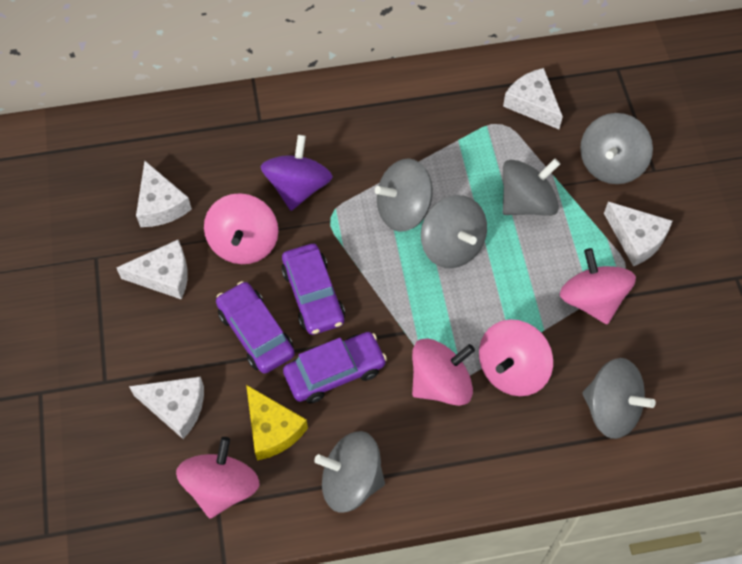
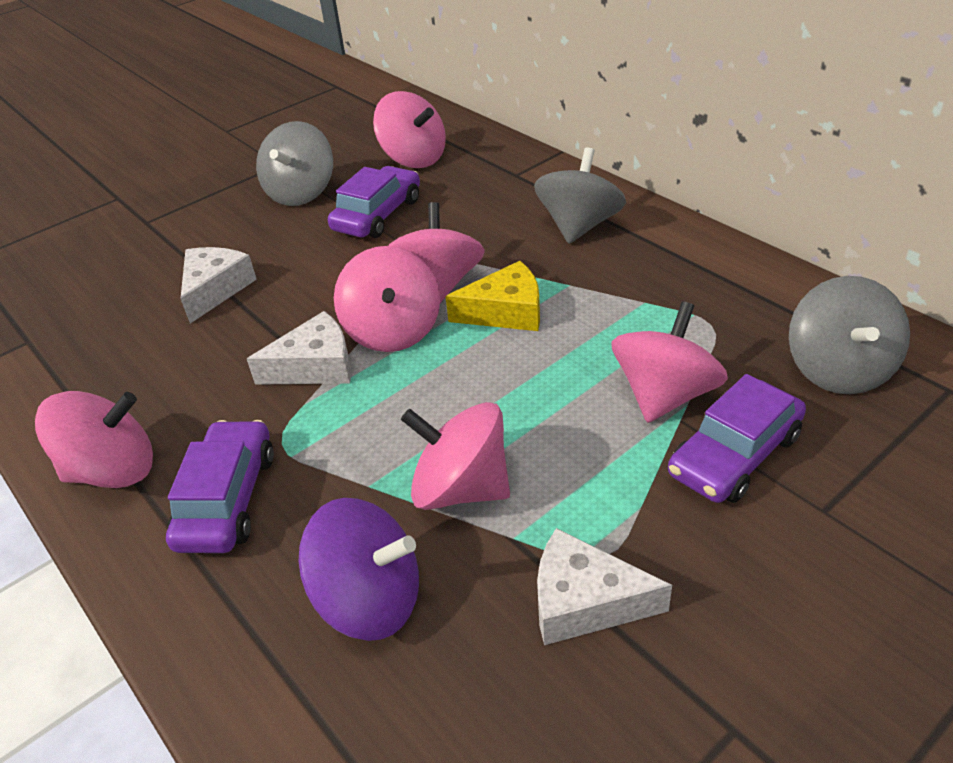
grey spinning top: [314,431,385,513] [375,158,433,232] [421,195,487,268] [503,159,560,216] [580,113,653,184] [582,358,656,439] = 6 -> [256,121,333,206] [534,147,626,244] [789,276,910,394] = 3
pink spinning top: [176,437,260,519] [204,193,278,264] [412,338,475,406] [479,319,553,396] [560,248,636,324] = 5 -> [35,391,153,488] [334,246,440,352] [373,91,446,168] [388,202,485,303] [401,402,510,510] [611,301,728,423] = 6
white cheese: [116,240,188,300] [129,376,204,439] [136,161,192,227] [503,68,563,129] [604,202,672,266] = 5 -> [181,247,257,324] [247,311,351,385] [537,528,672,645] = 3

